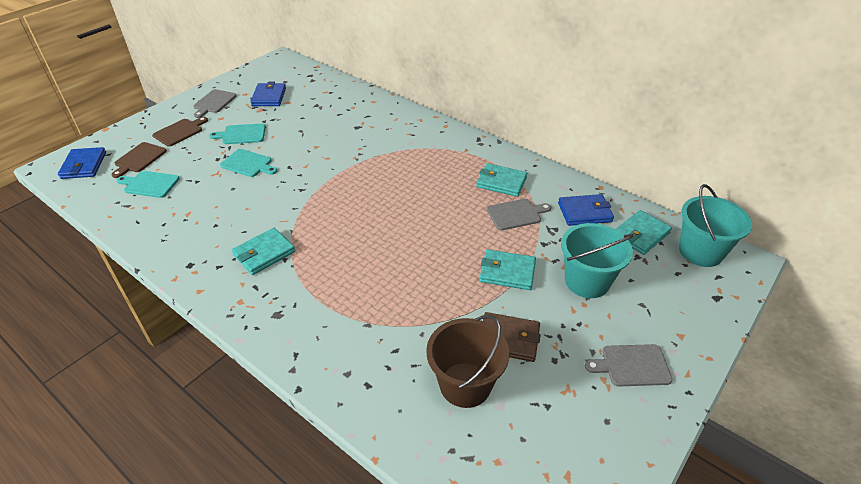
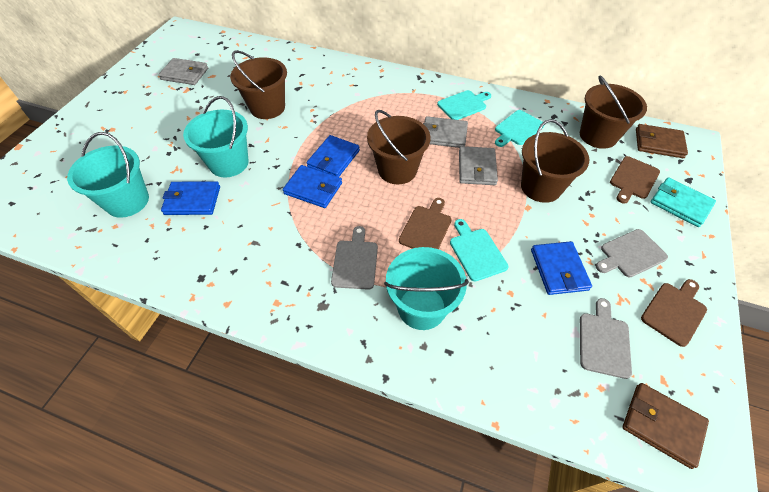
blue wallet: [58,147,106,179] [250,82,286,106] [558,194,614,226] = 3 -> [161,181,220,215] [283,165,342,208] [306,135,360,177] [531,241,592,295] = 4
brown bucket: [426,315,510,408] = 1 -> [230,50,287,119] [367,110,430,184] [521,119,589,203] [580,76,647,149] = 4
brown cutting board: [111,142,167,178] [153,117,208,147] = 2 -> [399,198,452,249] [610,156,660,204] [641,279,707,347] = 3
brown wallet: [483,312,541,362] = 1 -> [622,383,709,469] [636,124,688,158] = 2
grey wallet: none = 0 -> [158,58,208,85] [423,116,468,148] [459,146,498,185] = 3
turquoise bucket: [561,223,633,298] [679,184,752,267] = 2 -> [67,132,149,218] [183,96,249,177] [384,247,469,330] = 3
turquoise wallet: [232,228,295,275] [476,163,527,197] [480,249,536,290] [615,210,672,255] = 4 -> [650,177,716,227] = 1

